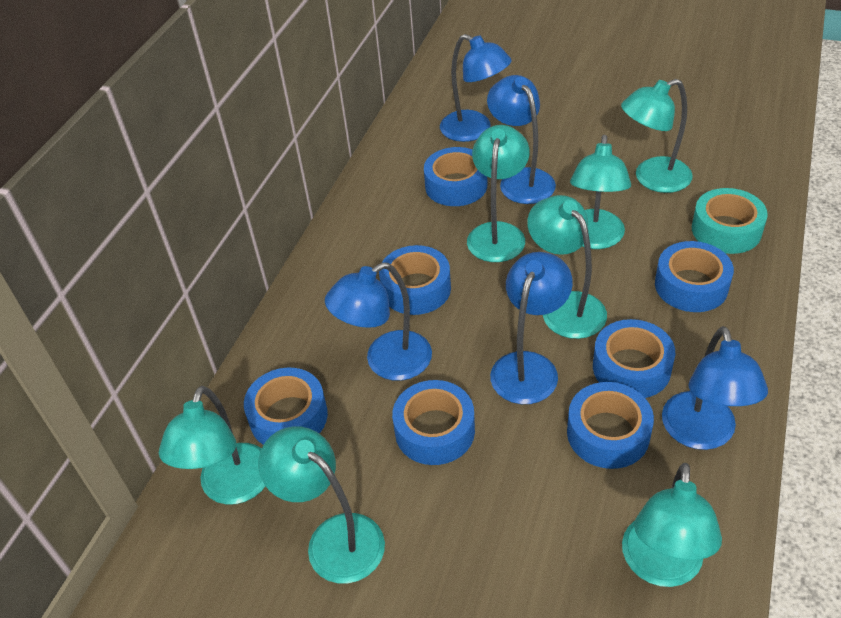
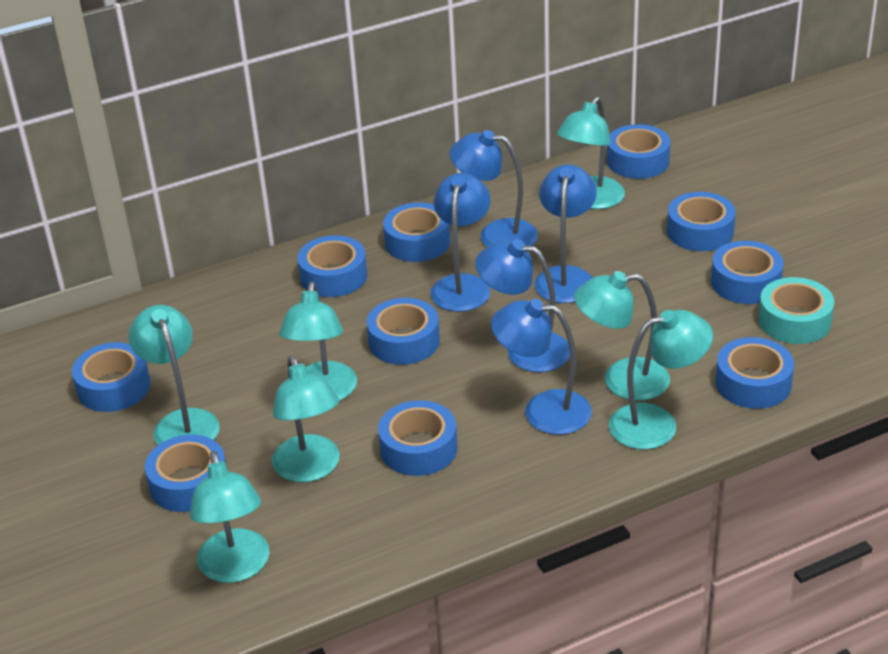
blue tape: [244,368,328,445] [379,245,451,315] [392,380,475,465] [424,147,487,206] [567,382,654,469] [593,319,675,398] [655,241,734,312] = 7 -> [72,342,151,412] [145,435,226,512] [298,235,367,297] [366,298,440,365] [378,400,458,476] [383,202,451,262] [607,124,670,179] [667,192,736,251] [711,241,784,304] [715,337,794,409] = 10

